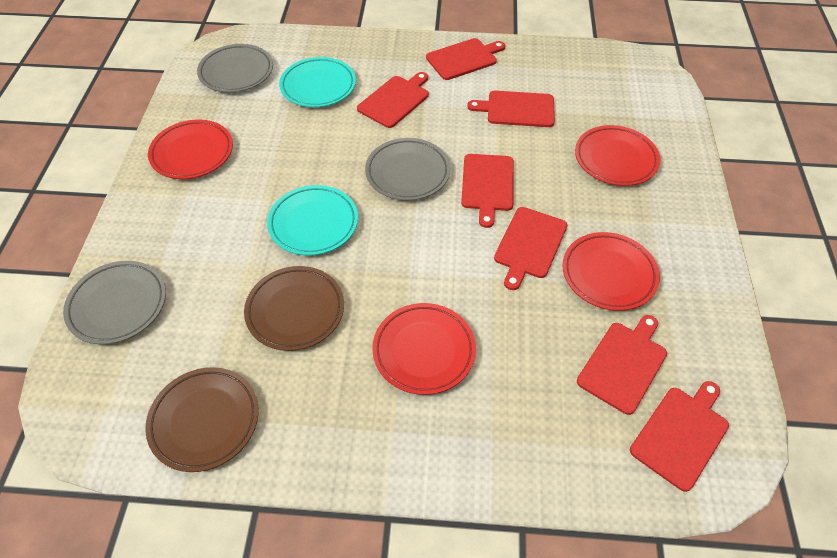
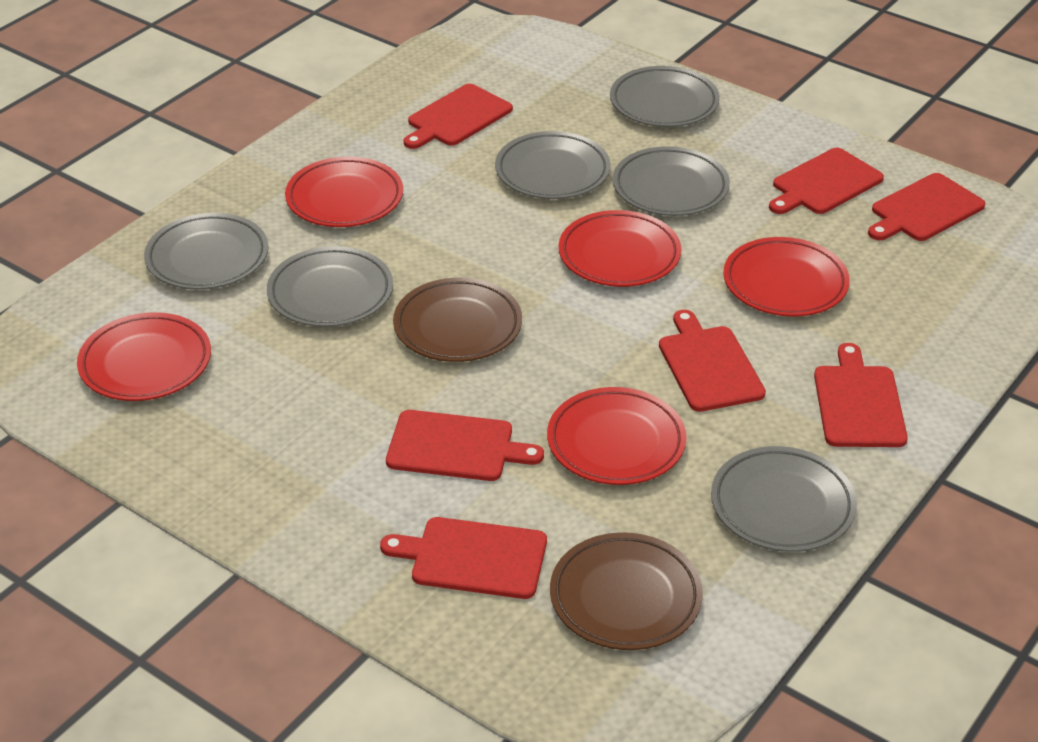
grey plate: [63,261,166,344] [197,44,273,92] [365,138,450,200] = 3 -> [144,213,268,290] [267,246,393,327] [495,131,611,199] [610,66,720,127] [613,146,730,216] [711,446,857,552] = 6
red plate: [148,119,233,179] [372,303,476,395] [563,232,660,311] [575,125,660,186] = 4 -> [77,312,211,401] [285,157,403,227] [547,387,686,485] [559,210,681,287] [723,237,850,316] = 5
turquoise plate: [267,185,358,256] [279,57,356,107] = 2 -> none = 0

